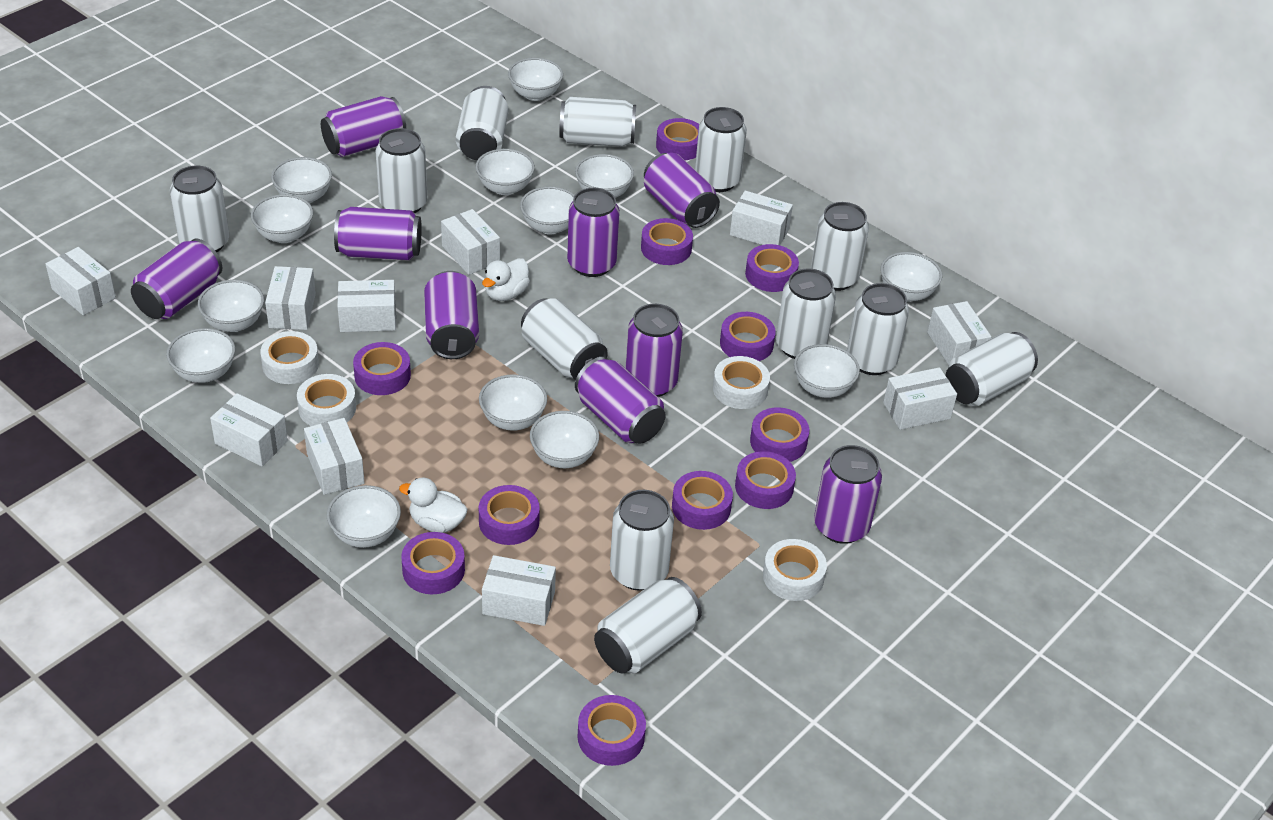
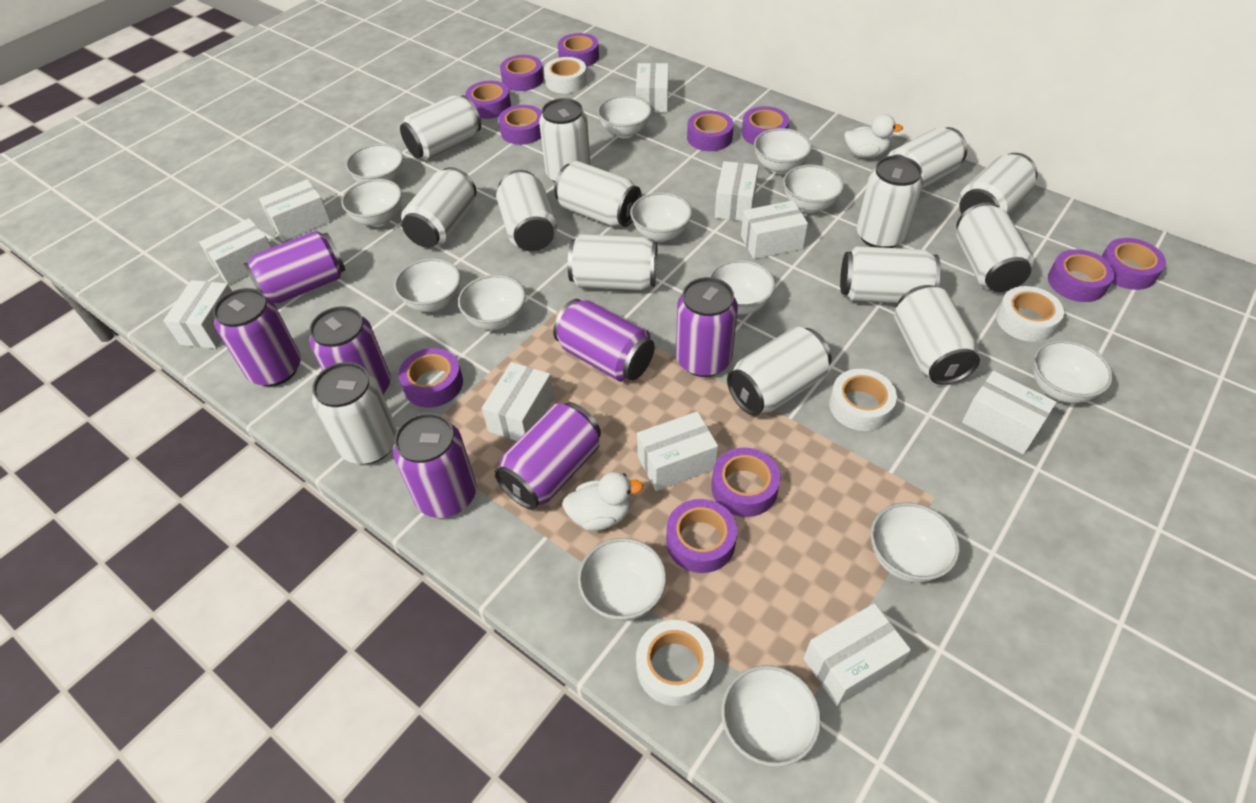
purple can: [131,239,222,319] [321,96,406,157] [334,207,422,261] [424,271,479,359] [567,188,620,277] [575,357,666,444] [625,304,683,397] [644,153,720,228] [814,445,882,544] = 9 -> [213,288,301,386] [243,231,345,304] [310,306,391,394] [393,413,476,518] [494,402,601,510] [553,299,655,382] [676,277,738,377] = 7
white can: [170,166,229,253] [376,128,427,214] [456,86,509,160] [521,298,608,380] [559,97,636,147] [594,577,702,674] [610,490,674,591] [695,107,747,192] [776,269,836,359] [811,202,869,291] [847,283,909,375] [945,332,1038,406] = 12 -> [312,362,397,464] [400,95,481,160] [401,167,477,248] [496,170,557,251] [539,98,591,183] [554,161,641,227] [568,234,657,291] [727,327,832,416] [840,246,941,303] [857,156,923,248] [887,127,967,189] [894,285,980,385] [956,202,1034,292] [958,153,1038,215] = 14

